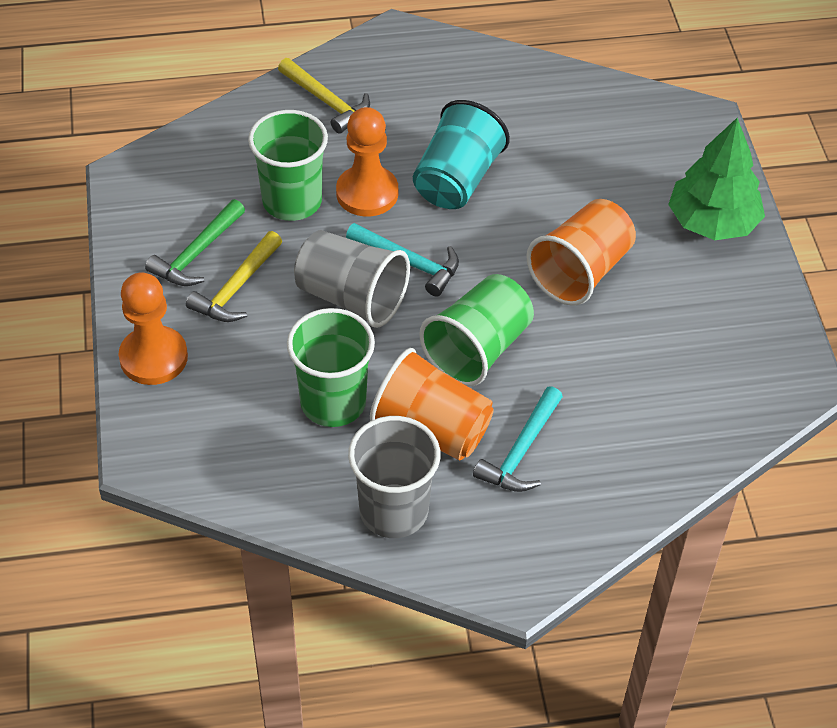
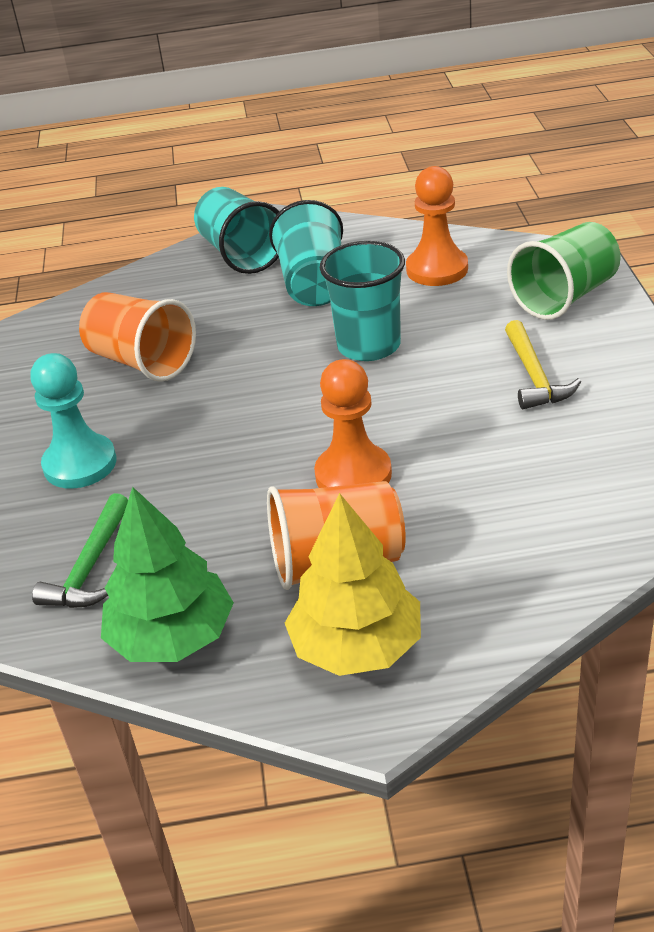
green cup: [248,110,328,221] [287,308,375,427] [419,274,534,386] = 3 -> [507,222,621,320] = 1
grey cup: [294,230,410,328] [348,416,441,538] = 2 -> none = 0
turquoise cup: [413,100,510,209] = 1 -> [194,187,279,274] [269,200,343,306] [320,241,405,361] = 3
turquoise hammer: [346,223,459,297] [473,386,563,492] = 2 -> none = 0
turquoise pawn: none = 0 -> [30,353,117,489] = 1
yellow hammer: [186,231,282,322] [278,58,370,134] = 2 -> [505,320,581,409] = 1
yellow tree: none = 0 -> [285,493,421,676] = 1

